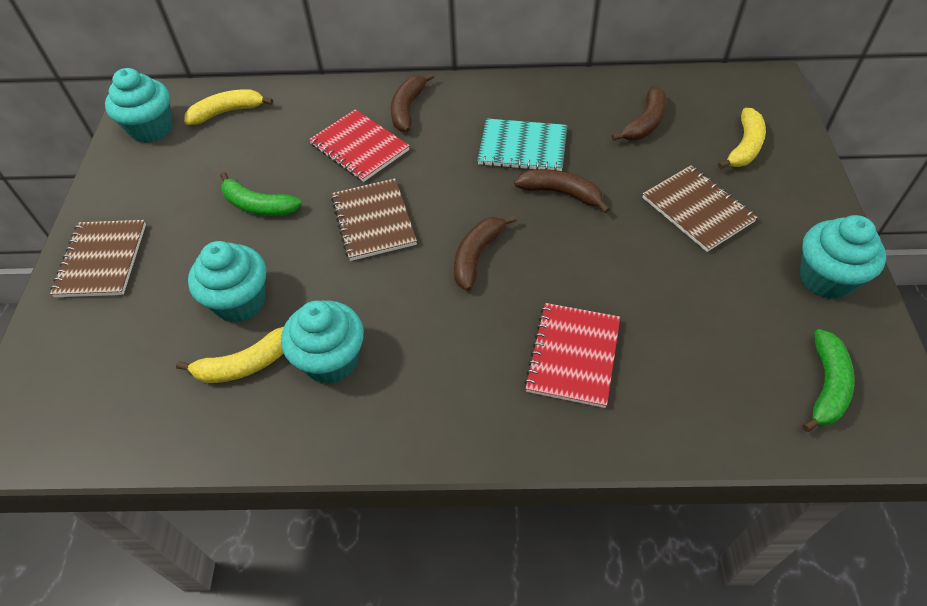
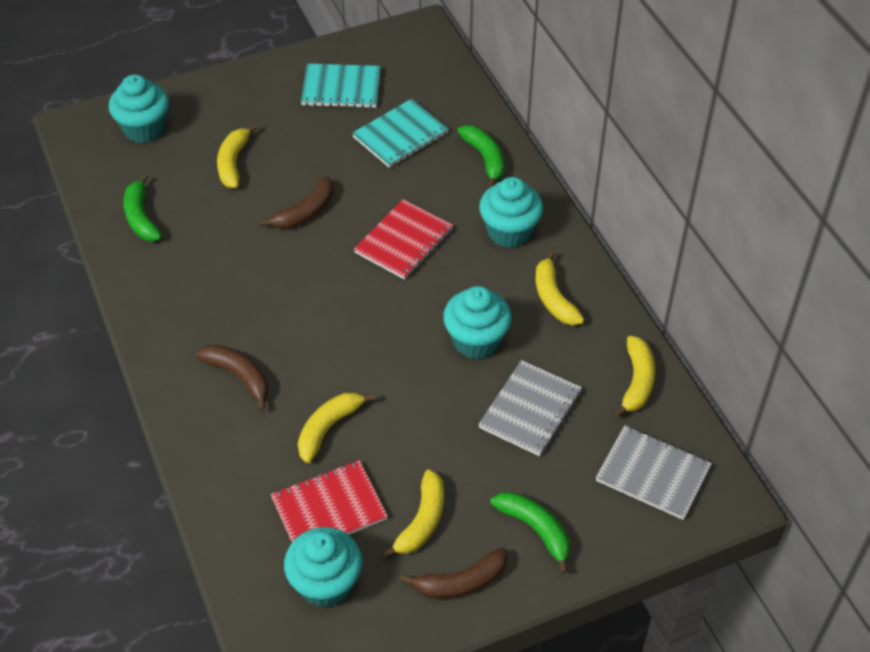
brown banana: [391,73,434,132] [454,215,517,291] [514,169,610,213] [612,86,667,141] = 4 -> [196,345,268,411] [259,176,334,229] [399,547,508,599] = 3
brown notebook: [50,220,146,297] [331,178,417,261] [642,165,758,252] = 3 -> none = 0
green banana: [220,172,302,216] [802,329,855,432] = 2 -> [123,173,162,242] [457,125,504,188] [491,492,570,574] = 3
grey notebook: none = 0 -> [478,360,582,456] [596,426,712,520] = 2
turquoise notebook: [477,118,567,171] = 1 -> [301,64,381,108] [352,99,449,168] = 2
yellow banana: [176,327,284,383] [184,89,273,125] [718,108,766,169] = 3 -> [217,124,258,188] [298,392,375,463] [382,469,444,558] [535,251,584,325] [614,336,655,418] = 5

